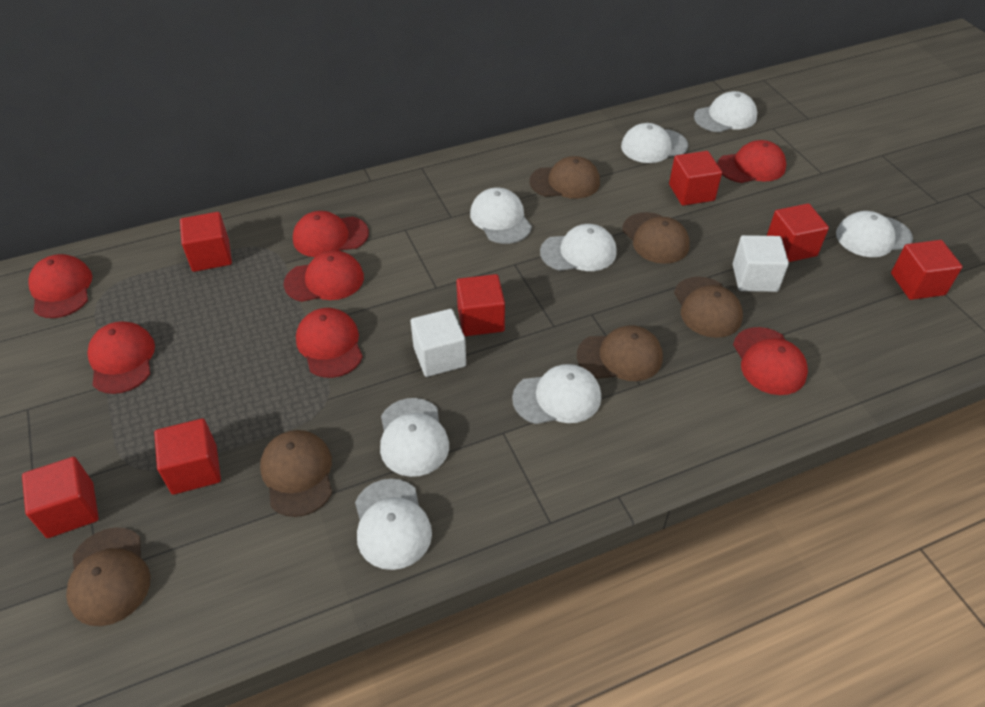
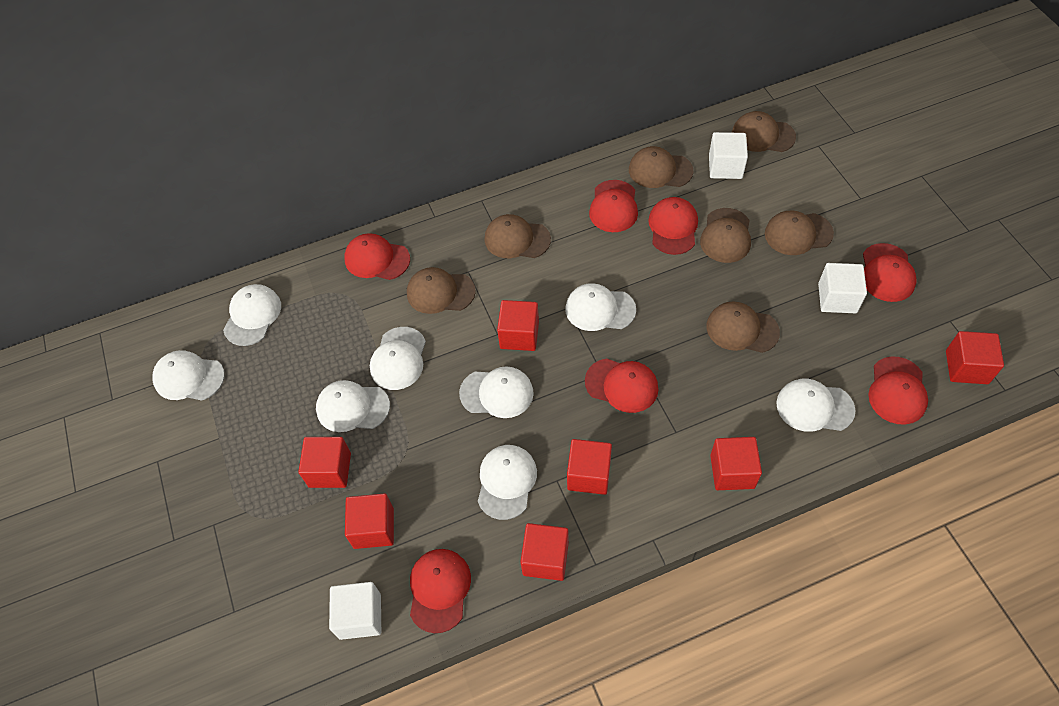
brown cap: [66,527,151,626] [260,430,332,517] [530,156,600,199] [577,325,663,381] [622,212,690,264] [674,277,743,338] = 6 -> [407,267,476,314] [484,214,551,258] [629,146,693,188] [700,208,751,263] [706,301,780,353] [732,111,796,152] [765,211,834,255] = 7
white cube: [411,309,466,377] [733,235,789,292] = 2 -> [329,582,381,640] [709,132,748,179] [818,263,867,313] = 3

